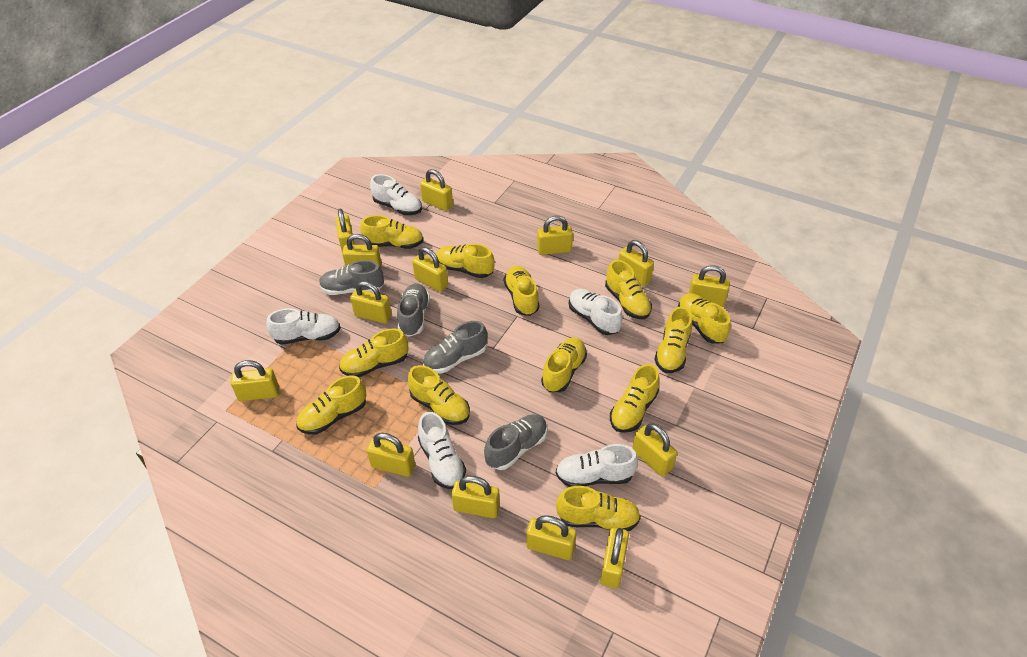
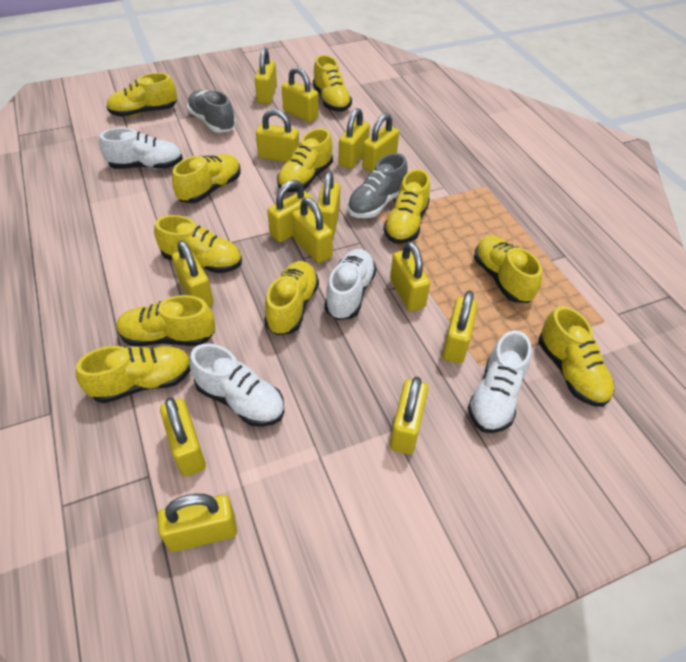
grey shoe: [319,260,384,295] [397,283,430,337] [423,321,487,373] [484,414,547,470] = 4 -> [187,90,236,133] [347,153,408,218] = 2
white shoe: [266,308,341,345] [370,174,422,215] [418,412,466,489] [556,444,638,487] [569,289,623,335] = 5 -> [99,128,183,169] [190,344,284,427] [325,249,376,320] [468,330,532,433] = 4
yellow shoe: [296,375,366,435] [339,328,408,377] [360,215,423,249] [408,365,470,425] [436,244,495,278] [504,266,540,316] [541,338,587,392] [556,486,641,531] [605,260,652,319] [610,364,660,433] [654,306,692,373] [678,293,731,344] = 12 -> [76,346,191,403] [106,73,177,117] [117,295,216,347] [154,215,242,273] [172,154,240,203] [264,261,319,335] [277,128,333,192] [313,55,352,112] [383,169,430,244] [474,236,542,303] [538,306,614,407] = 11

